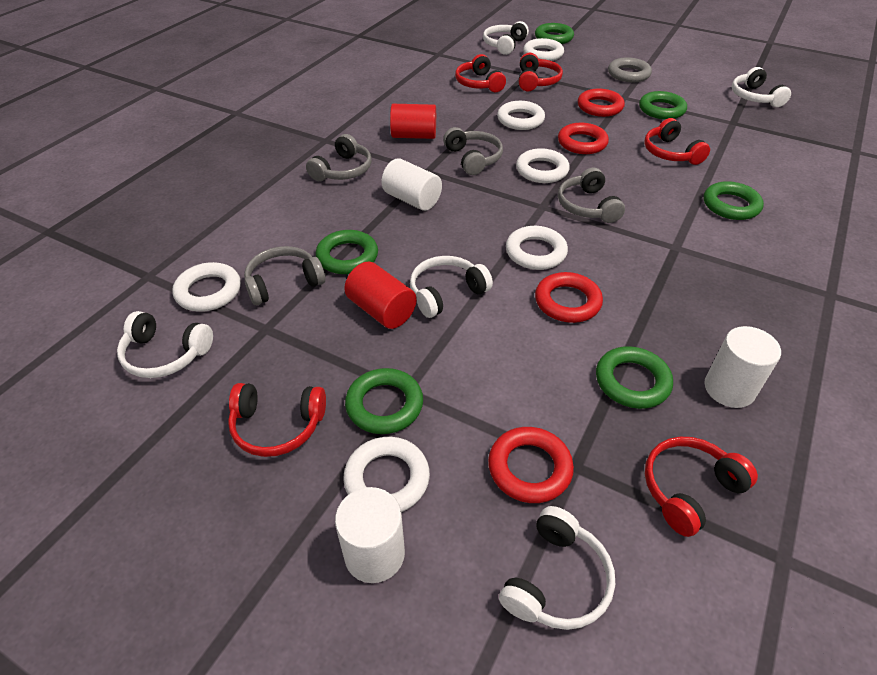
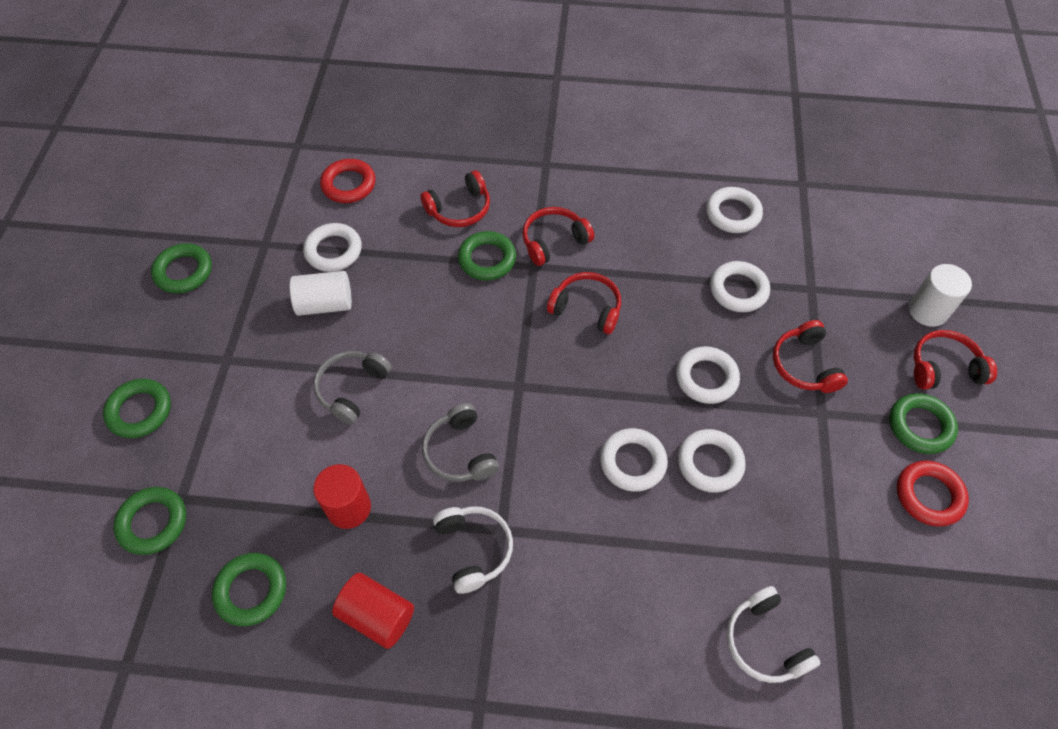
grey headphones: [244,246,325,305] [306,134,372,181] [443,127,503,175] [558,168,625,223] = 4 -> [313,351,392,425] [422,403,499,482] = 2
grey ring: [608,57,652,82] = 1 -> none = 0
red ring: [488,427,574,503] [535,272,603,323] [558,123,609,154] [578,89,625,117] = 4 -> [320,159,376,203] [897,461,969,527] = 2
white cylinder: [335,487,405,583] [381,158,442,211] [704,326,781,408] = 3 -> [290,271,352,316] [909,264,972,327] = 2
white headphones: [117,311,213,378] [410,256,493,318] [483,21,529,55] [499,506,615,630] [732,67,791,107] = 5 -> [433,506,513,594] [726,586,821,683] = 2

